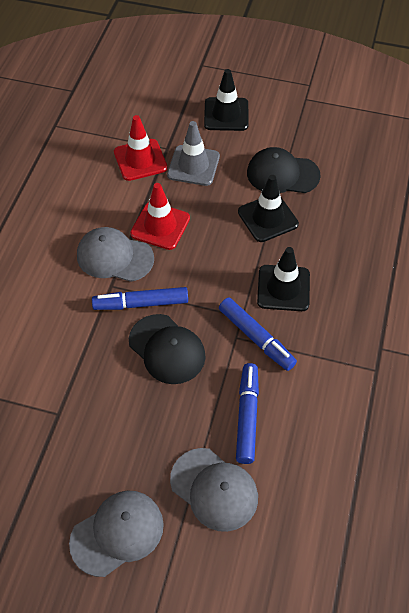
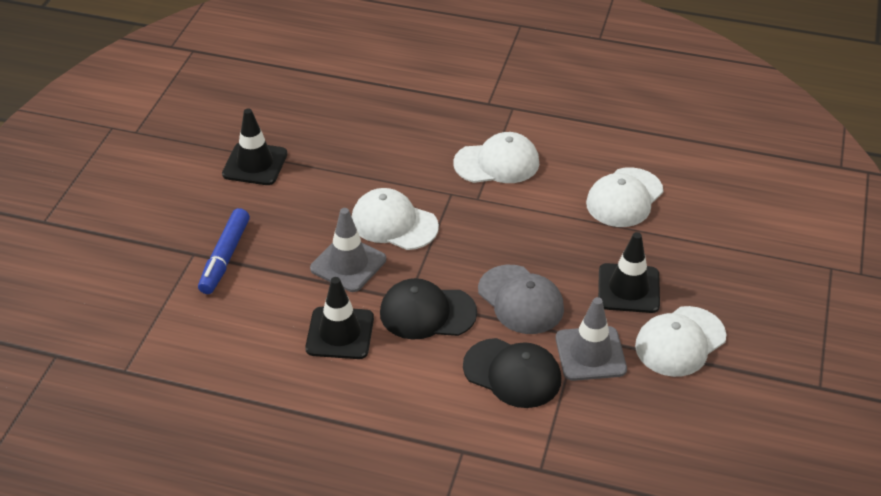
blue marker: [92,287,188,310] [219,297,297,371] [236,363,259,464] = 3 -> [198,208,250,294] = 1
grey cap: [69,491,164,577] [77,227,154,282] [170,448,258,532] = 3 -> [478,265,564,334] = 1
grey traffic cone: [167,121,220,186] = 1 -> [310,208,386,292] [556,297,627,381] = 2
red traffic cone: [114,115,167,181] [130,183,190,250] = 2 -> none = 0
white cap: none = 0 -> [352,188,439,250] [453,132,539,183] [586,167,663,227] [635,306,726,377] = 4

